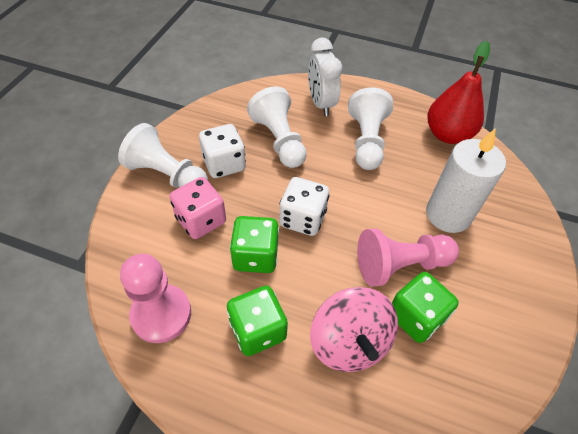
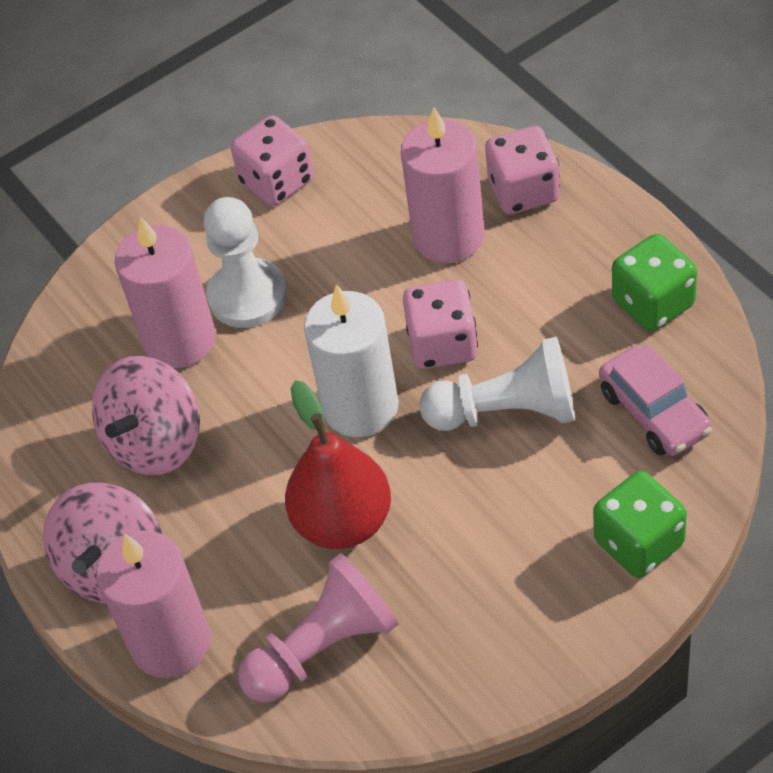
green dice: [227,286,288,356] [230,216,279,273] [392,272,459,343] = 3 -> [593,471,687,578] [612,234,697,331] = 2
pink candle: none = 0 -> [96,530,211,678] [115,216,216,368] [401,107,485,263] = 3
pink car: none = 0 -> [599,345,712,456] = 1
pink dice: [170,177,226,239] = 1 -> [231,115,314,206] [403,279,478,369] [485,126,560,215] = 3
pink pawn: [120,254,191,343] [357,229,459,287] = 2 -> [238,553,399,703] = 1
pink spinning top: [310,287,398,372] = 1 -> [43,483,163,604] [92,356,200,475] = 2
white clock: [308,38,342,116] = 1 -> none = 0
white dice: [199,124,246,178] [279,177,329,236] = 2 -> none = 0
white pawn: [118,123,208,188] [247,86,307,168] [348,87,393,170] = 3 -> [203,197,287,328] [419,337,575,431] = 2

